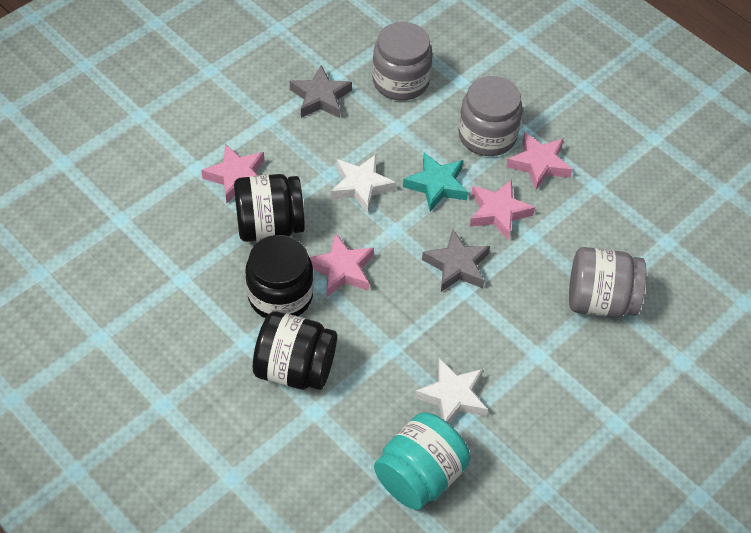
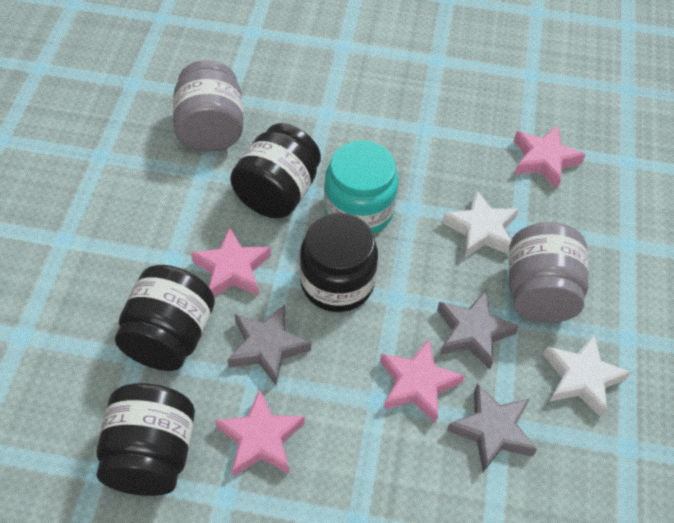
black jar: [234,174,305,242] [245,235,314,318] [253,311,337,390] = 3 -> [96,383,195,496] [115,265,215,371] [230,123,321,218] [300,213,378,312] = 4
grey jar: [372,22,433,101] [458,76,523,156] [569,247,646,318] = 3 -> [173,60,243,152] [509,222,589,323] = 2
grey star: [290,65,352,118] [422,229,490,292] = 2 -> [227,304,311,386] [437,290,519,370] [447,384,537,472] = 3
turquoise star: [403,152,468,212] = 1 -> none = 0

